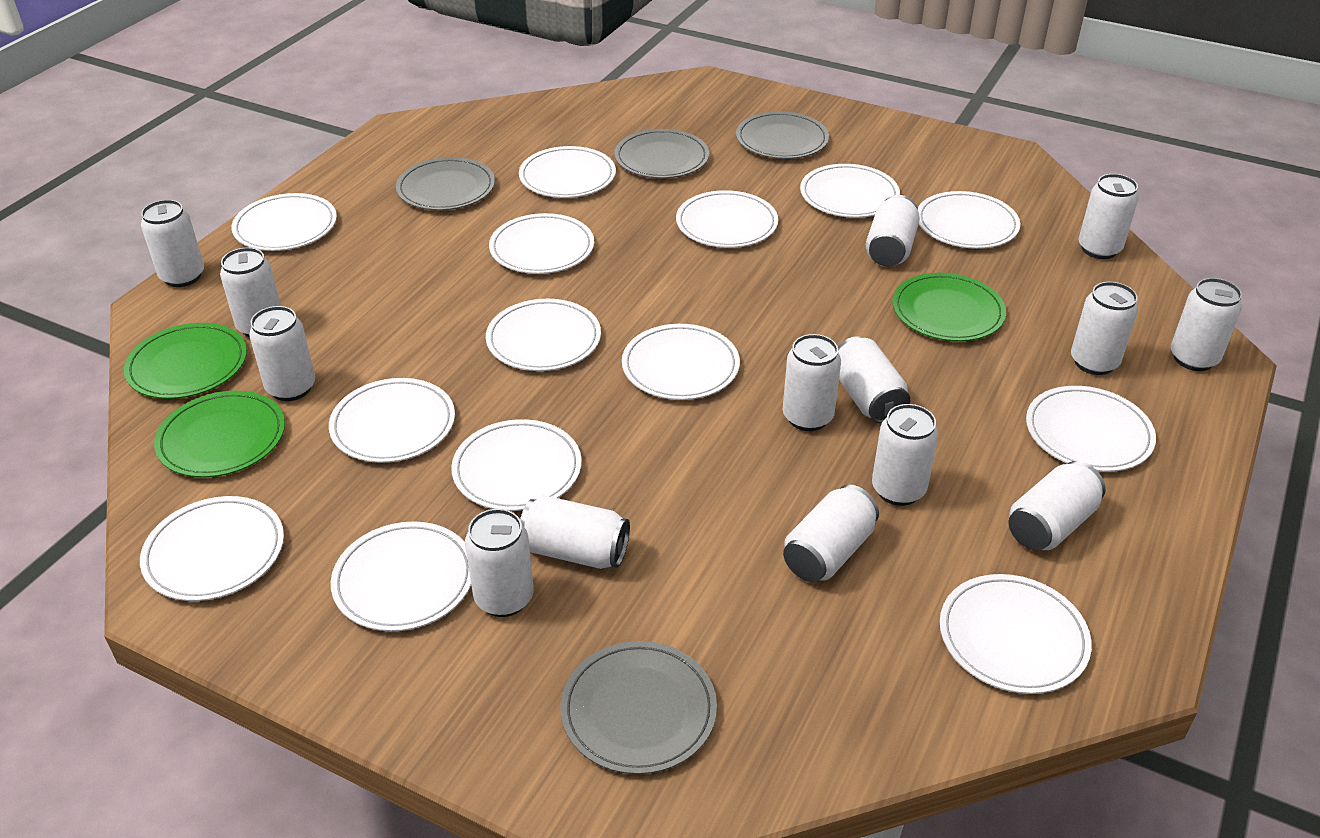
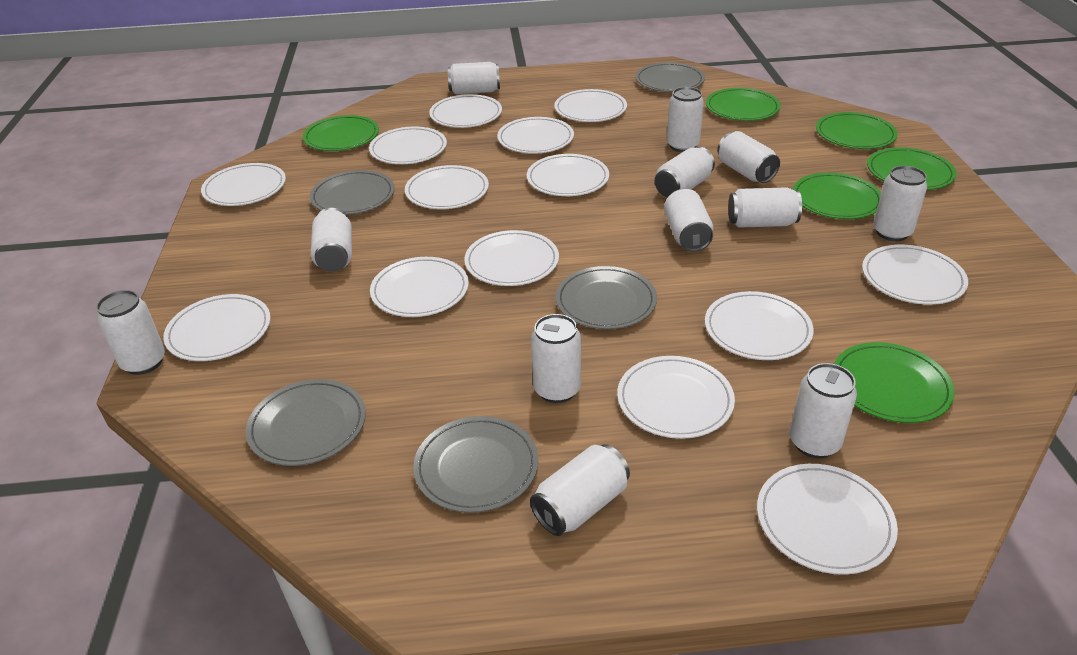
green plate: [124,323,247,399] [154,391,285,477] [892,273,1006,341] = 3 -> [303,115,379,151] [706,88,781,121] [793,173,881,219] [816,112,898,149] [834,342,955,423] [867,147,957,190] = 6
grey plate: [396,157,495,210] [560,641,717,774] [615,129,709,178] [736,111,829,159] = 4 -> [246,379,366,466] [310,170,395,215] [413,416,538,513] [556,266,657,329] [635,62,705,92] = 5
white can: [141,200,204,287] [220,247,281,338] [249,306,315,401] [465,509,534,617] [520,495,630,569] [783,334,841,431] [783,484,879,582] [838,336,910,424] [866,195,920,266] [872,404,938,506] [1009,461,1106,551] [1071,282,1138,375] [1078,174,1139,259] [1171,278,1242,371] = 14 -> [96,290,165,375] [311,208,352,272] [448,62,500,94] [530,444,630,536] [531,314,581,403] [655,147,715,198] [664,189,714,252] [667,87,704,152] [717,131,780,183] [728,187,802,228] [790,363,857,458] [873,166,927,241] = 12

